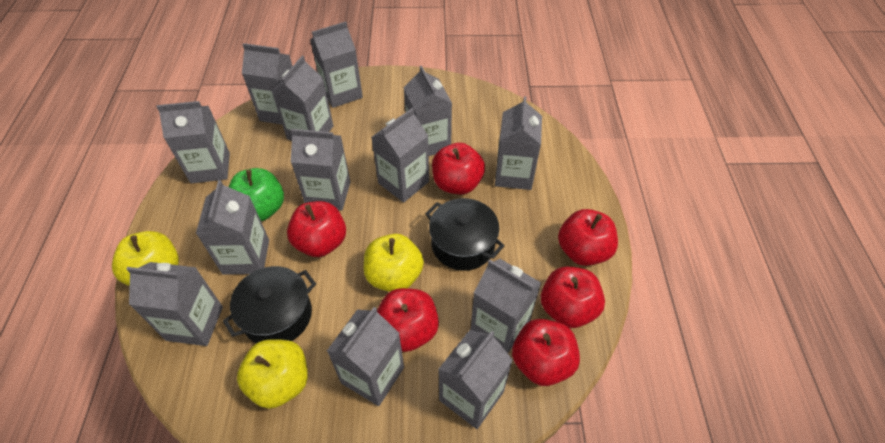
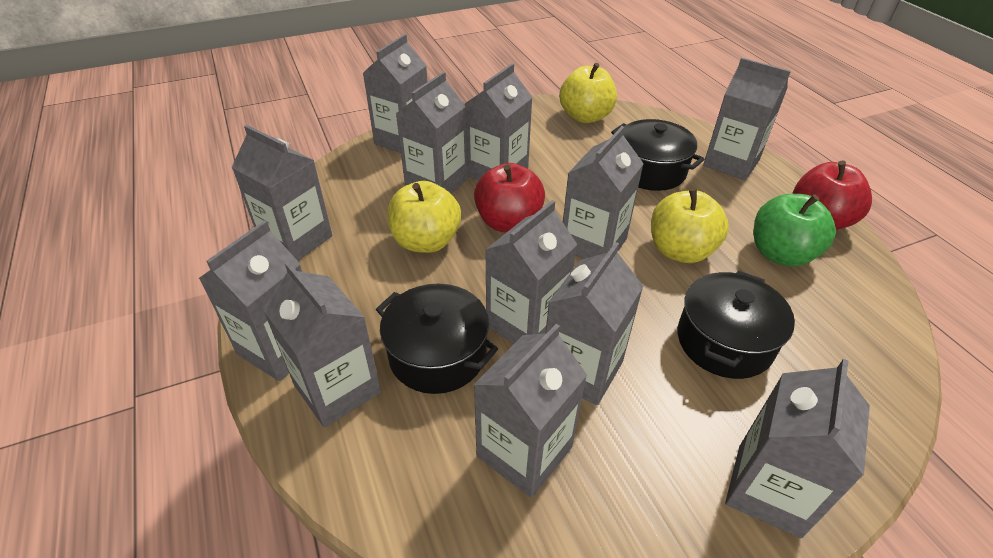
black pot: [223,266,316,343] [425,198,505,271] = 2 -> [376,284,498,394] [611,119,704,191] [678,270,795,379] = 3
grey carton: [126,262,223,346] [156,101,230,183] [196,180,269,275] [242,43,293,124] [272,56,334,141] [291,129,351,211] [310,22,363,108] [327,307,404,406] [371,108,429,203] [404,65,452,156] [438,330,513,429] [471,259,541,353] [495,96,542,190] = 13 -> [199,220,302,381] [231,125,332,261] [263,261,381,428] [363,34,428,153] [396,72,468,194] [465,63,533,181] [474,324,587,498] [485,200,578,344] [546,242,643,405] [563,126,644,259] [703,58,791,180] [725,359,870,538] = 12
red apple: [287,201,346,257] [377,288,439,352] [432,143,485,195] [512,319,580,386] [541,267,605,328] [558,209,618,266] = 6 -> [474,163,545,232] [792,160,872,230] = 2

